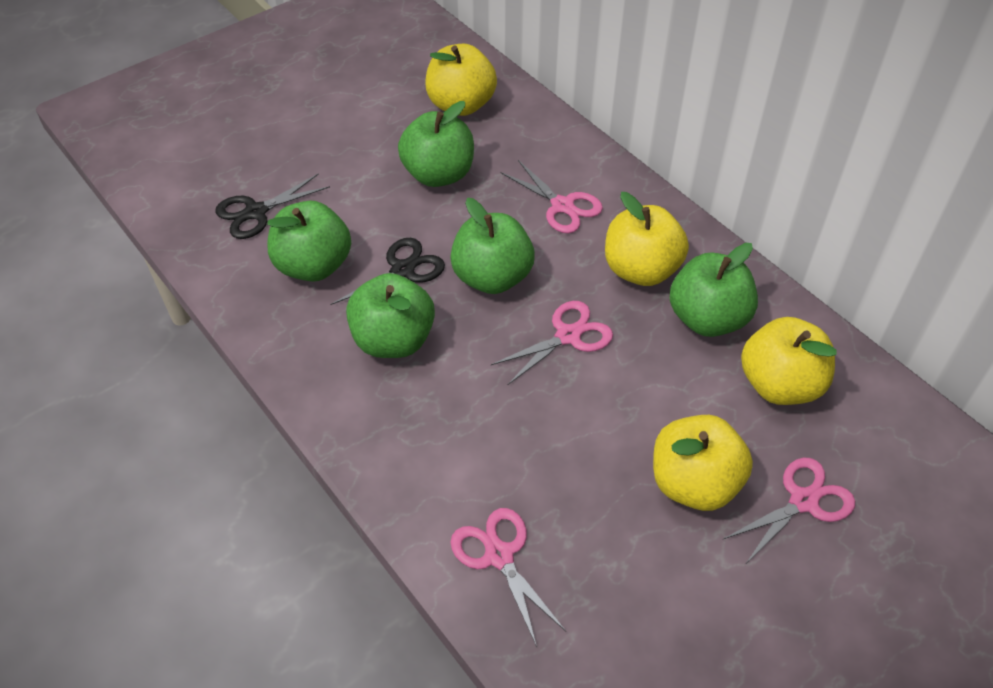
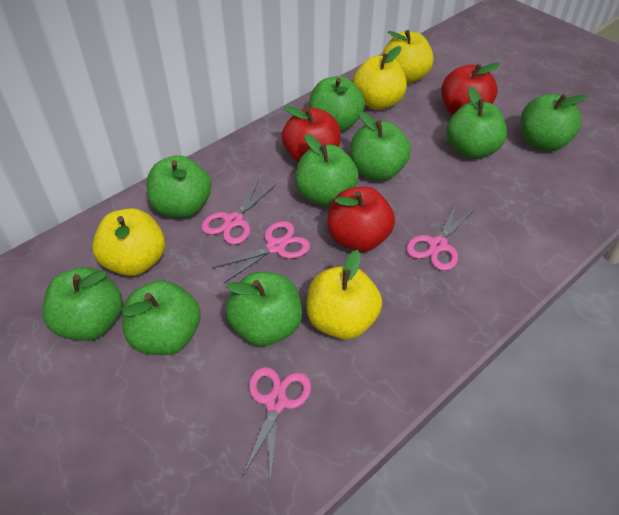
black scissors: [215,174,330,239] [330,238,445,305] = 2 -> none = 0
green apple: [267,201,351,282] [346,273,435,358] [398,101,474,187] [450,198,535,294] [669,243,758,337] = 5 -> [43,267,123,341] [122,280,201,355] [147,155,211,218] [225,272,302,346] [296,134,359,206] [309,76,365,132] [350,112,411,181] [447,86,507,159] [521,94,588,151] = 9
red apple: none = 0 -> [282,106,341,163] [328,187,395,252] [441,62,500,115] = 3

